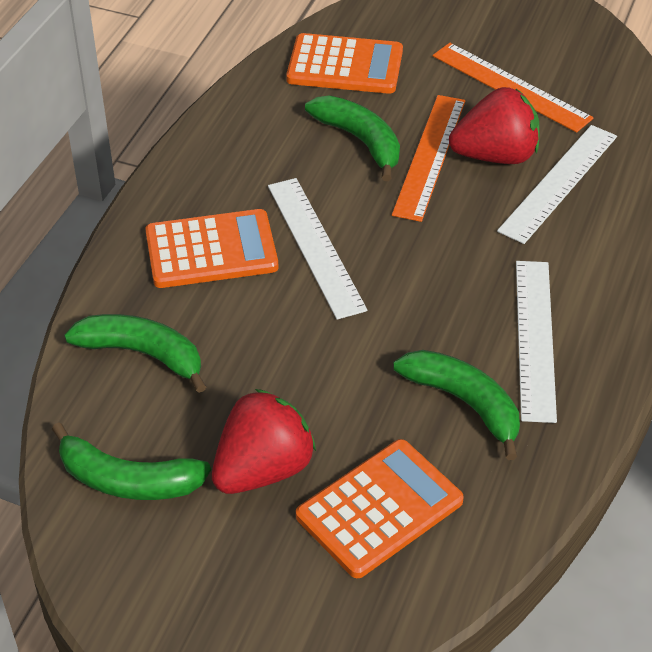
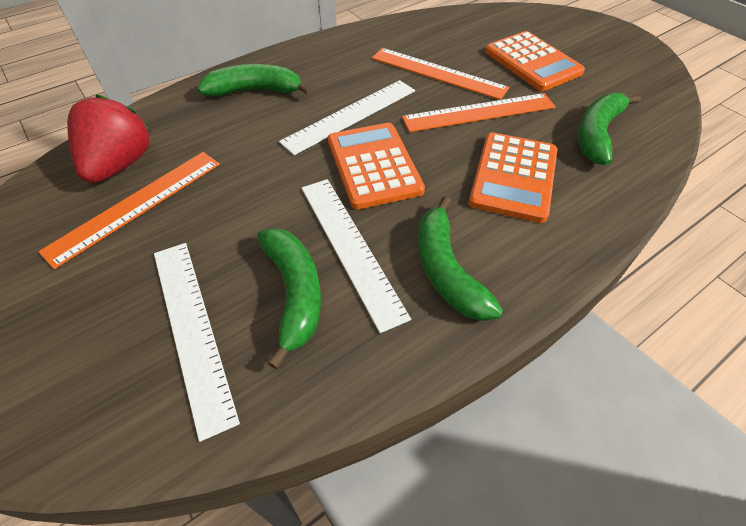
orange ruler: [392,95,465,222] [433,43,594,133] = 2 -> [38,152,220,269] [372,48,509,100] [402,93,556,132] = 3
red strawberry: [212,389,316,494] [449,87,540,164] = 2 -> [67,95,150,183] = 1

